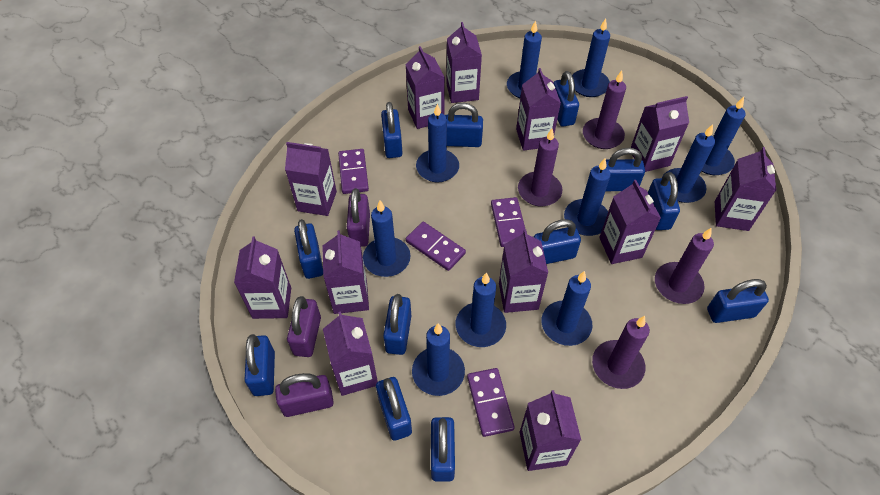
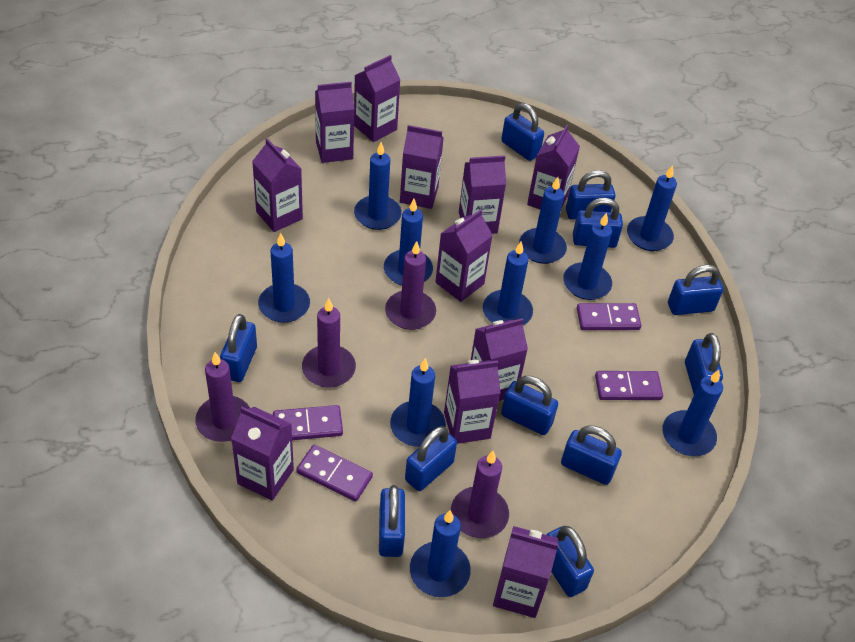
blue padlock: [245,334,275,396] [294,219,323,279] [376,377,412,441] [381,102,402,158] [383,294,411,355] [431,417,455,482] [445,103,483,147] [534,219,581,264] [554,71,579,126] [602,148,645,191] [648,172,680,230] [707,279,769,323] = 12 -> [220,314,257,382] [379,485,405,557] [405,426,457,491] [501,103,544,161] [501,376,558,435] [547,526,594,597] [561,426,622,485] [566,170,616,220] [573,198,623,248] [668,265,723,315] [685,333,723,394] = 11
purple carton: [234,237,291,319] [285,142,337,216] [322,230,369,314] [323,311,378,396] [406,46,445,129] [446,22,482,103] [499,230,548,313] [516,68,561,151] [520,390,581,471] [599,180,661,264] [631,96,689,172] [715,147,776,231] = 12 -> [231,407,294,501] [252,138,303,232] [315,82,354,163] [354,55,400,142] [400,125,444,209] [435,209,493,302] [444,360,500,444] [459,156,506,234] [471,318,528,401] [493,526,559,618] [527,125,580,209] = 11
purple padlock: [275,373,334,417] [287,296,321,357] [347,188,370,247] = 3 -> none = 0

